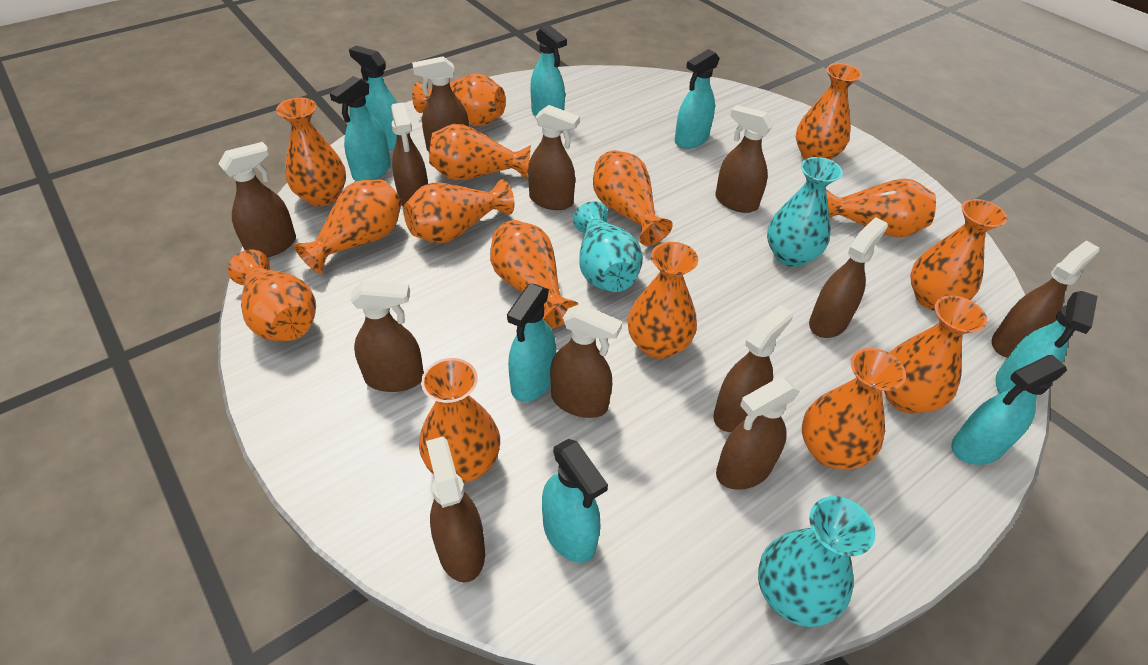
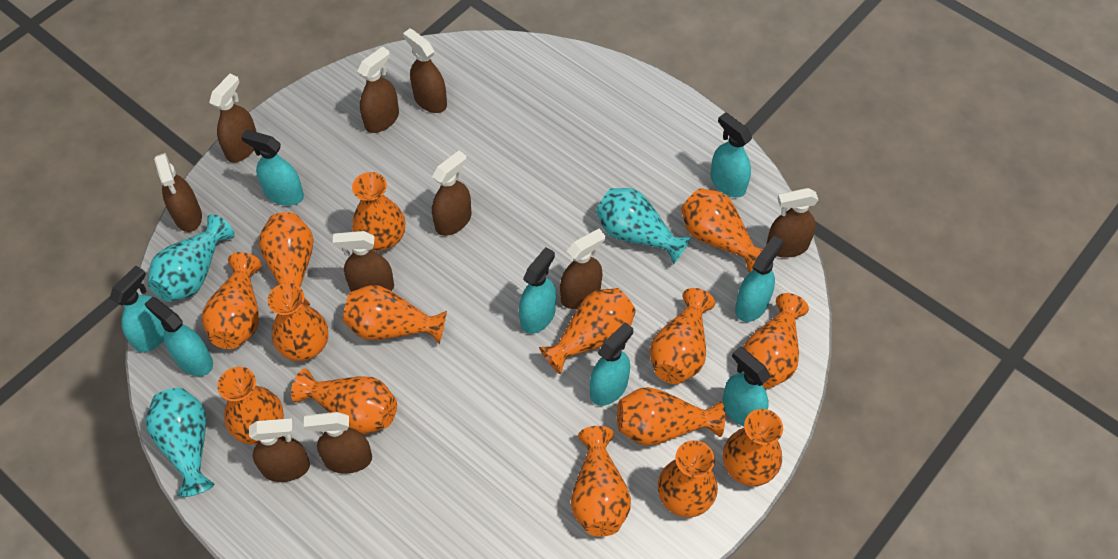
brown spray bottle: [219,142,296,257] [350,280,424,392] [391,102,428,207] [412,56,469,153] [426,437,485,582] [528,105,580,210] [550,304,622,418] [713,305,793,432] [715,105,774,213] [716,377,800,490] [809,217,888,338] [992,241,1099,358] = 12 -> [154,153,202,232] [209,74,256,162] [249,418,310,482] [304,412,372,474] [333,231,394,292] [357,46,399,133] [403,28,447,113] [432,150,472,236] [560,229,605,309] [766,188,818,258] = 10

